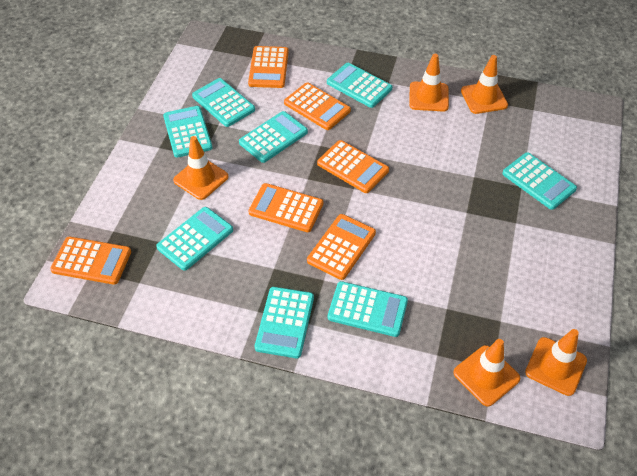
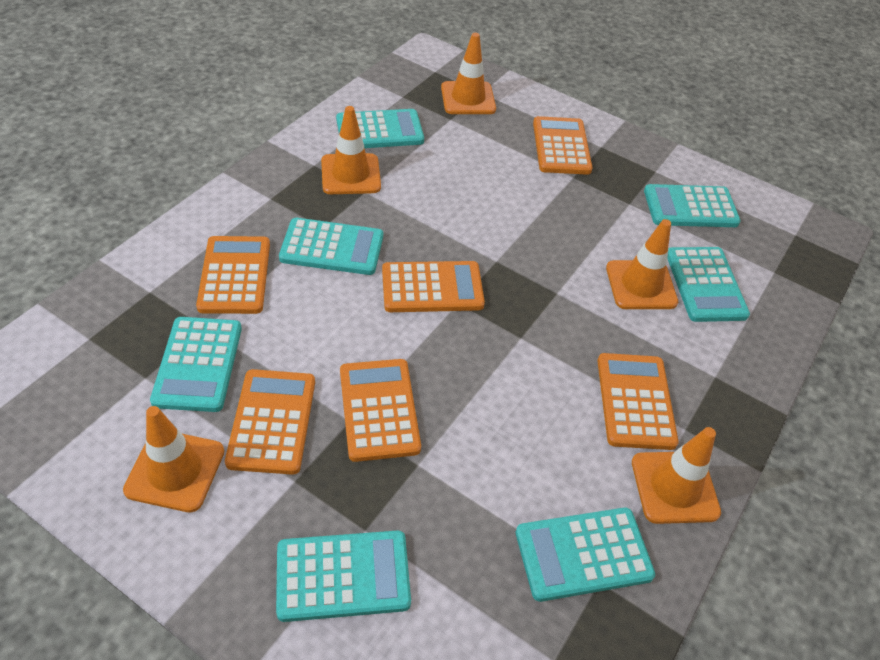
turquoise calculator: [156,207,233,271] [163,106,212,158] [192,78,255,127] [239,111,308,163] [255,287,314,358] [327,63,393,108] [328,281,408,337] [502,153,577,210] = 8 -> [150,317,242,412] [276,530,411,622] [279,218,383,275] [336,109,424,148] [516,508,655,602] [644,184,741,227] [667,247,750,322] = 7

